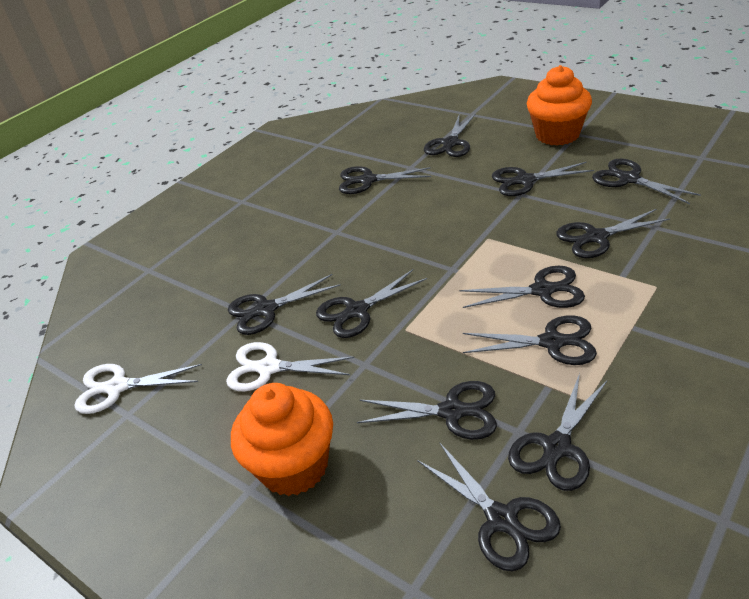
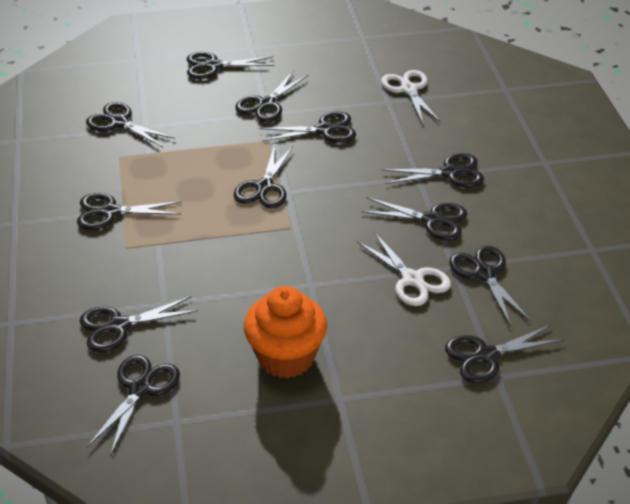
orange cupcake: [231,383,333,496] [527,65,592,146] = 2 -> [244,286,327,379] = 1

